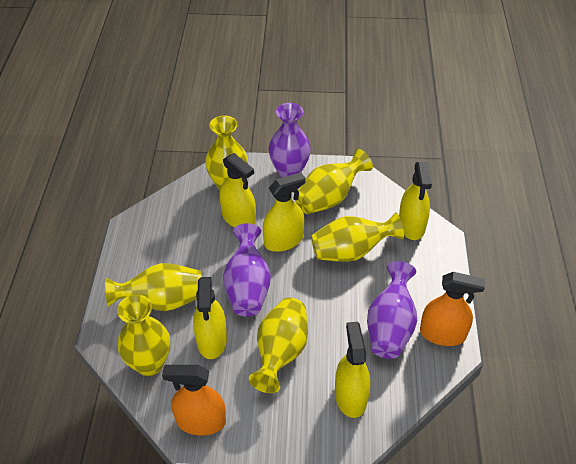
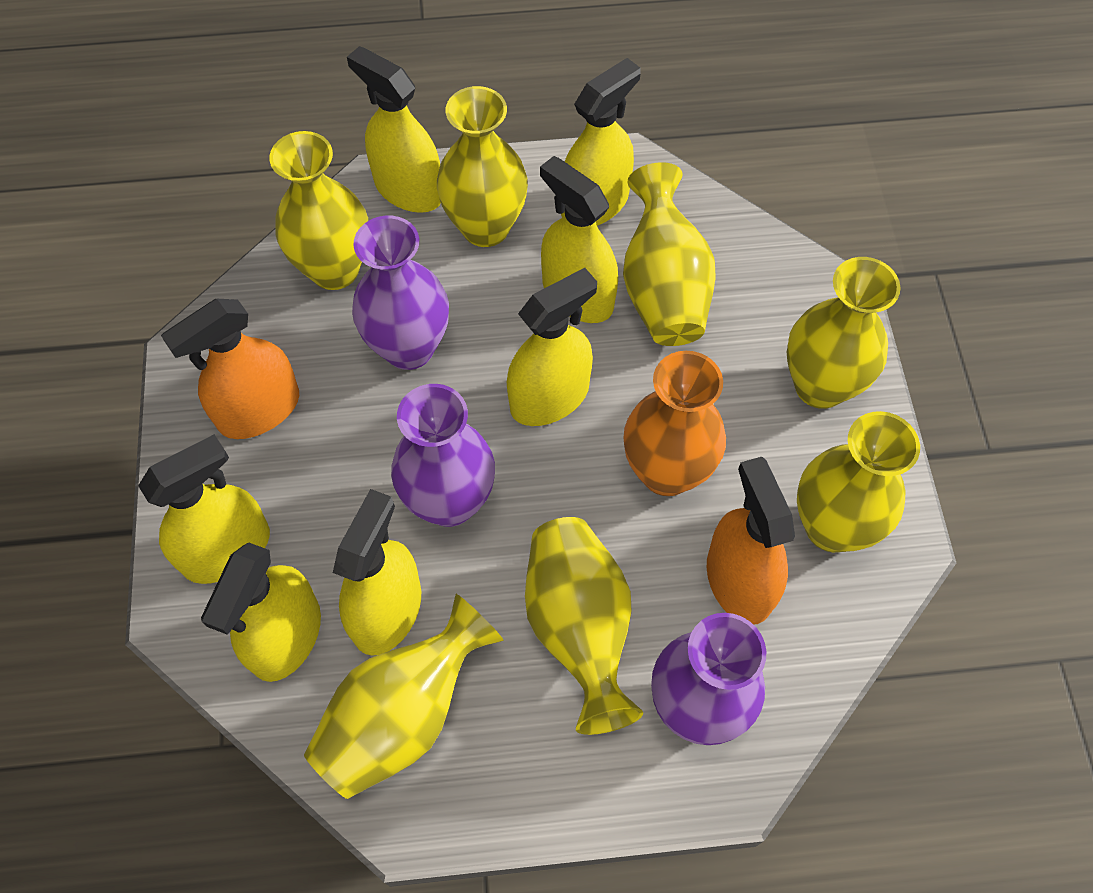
orange vase: none = 0 -> [624,351,726,496] = 1
yellow spray bottle: [193,277,227,359] [220,153,256,228] [263,172,306,252] [335,322,370,418] [399,162,432,240] = 5 -> [138,434,270,584] [201,542,321,682] [333,489,421,656] [347,46,441,213] [507,268,597,426] [540,156,618,323] [561,58,641,226] = 7
yellow vase: [105,263,202,311] [117,295,170,376] [205,116,248,191] [249,298,308,393] [295,149,373,214] [311,212,404,262] = 6 -> [269,131,368,290] [304,594,504,799] [437,86,528,247] [525,517,643,735] [623,162,716,346] [787,257,901,409] [797,411,920,552] = 7

